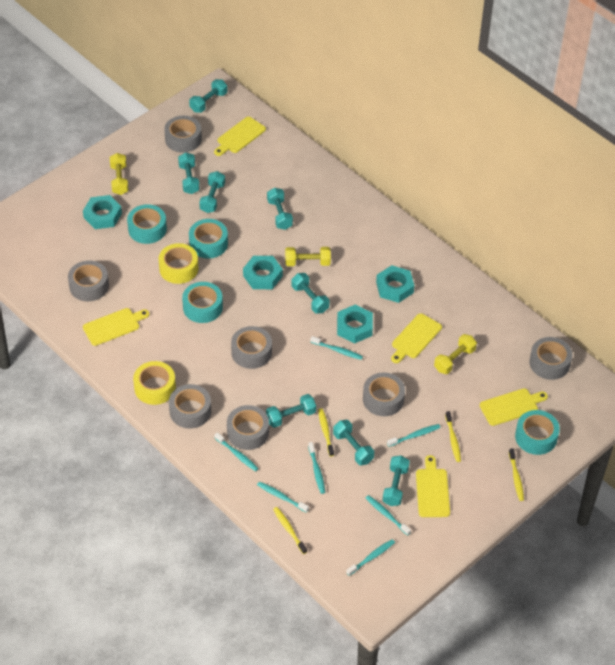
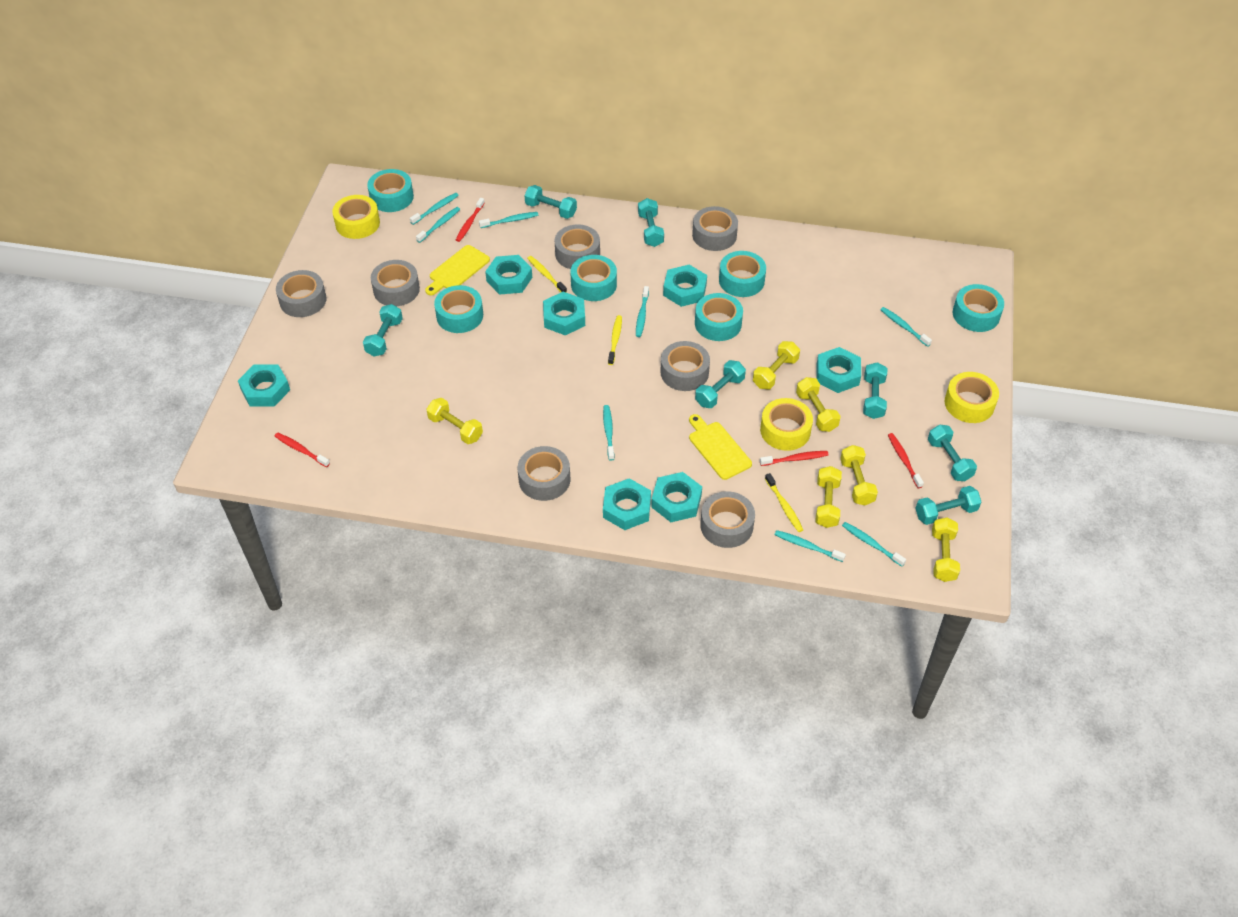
red toothbrush: none = 0 -> [275,432,330,467] [456,198,485,242] [760,451,828,466] [888,433,924,488] = 4
turquoise dumbbell: [178,152,200,194] [189,79,228,113] [199,171,225,213] [266,394,316,428] [267,188,293,230] [291,273,329,314] [333,420,374,465] [382,456,410,506] = 8 -> [363,304,403,356] [525,185,577,219] [638,198,664,247] [695,360,746,408] [863,362,887,419] [915,486,981,525] [928,425,977,481] = 7
turquoise nut: [83,195,122,229] [243,256,283,289] [337,305,373,343] [376,265,414,303] = 4 -> [238,364,290,407] [485,255,532,295] [543,292,585,335] [603,478,651,530] [651,472,702,522] [663,265,707,307] [816,347,861,393] = 7
turquoise tape: [127,204,167,244] [182,282,223,323] [189,219,228,259] [515,410,560,455] = 4 -> [367,169,414,212] [434,285,483,333] [570,255,617,301] [695,293,743,341] [719,251,766,297] [953,284,1004,332] = 6
turquoise toothbrush: [215,432,259,471] [257,481,309,513] [308,442,325,494] [311,336,363,360] [346,539,395,576] [366,495,411,536] [387,424,440,447] = 7 -> [410,193,459,225] [416,207,460,243] [479,212,538,228] [603,405,614,461] [636,286,649,337] [775,530,846,562] [842,522,906,566] [880,307,932,347] = 8
yellow cutting board: [83,308,149,346] [214,117,266,156] [391,313,442,363] [416,455,450,517] [480,388,548,426] = 5 -> [425,245,490,295] [689,414,752,480] = 2
yellow dumbbell: [110,153,128,195] [285,247,331,266] [434,334,477,374] = 3 -> [426,398,483,444] [753,341,800,389] [796,377,841,432] [815,466,842,528] [840,445,878,506] [932,517,960,582] = 6
yellow tape: [133,361,176,405] [158,243,199,284] = 2 -> [332,195,380,239] [760,398,813,451] [945,372,999,423] = 3
yellow toothbrush: [273,507,307,554] [318,408,334,457] [445,411,461,462] [509,449,524,501] = 4 -> [527,256,567,293] [608,315,622,365] [765,473,803,532] = 3

